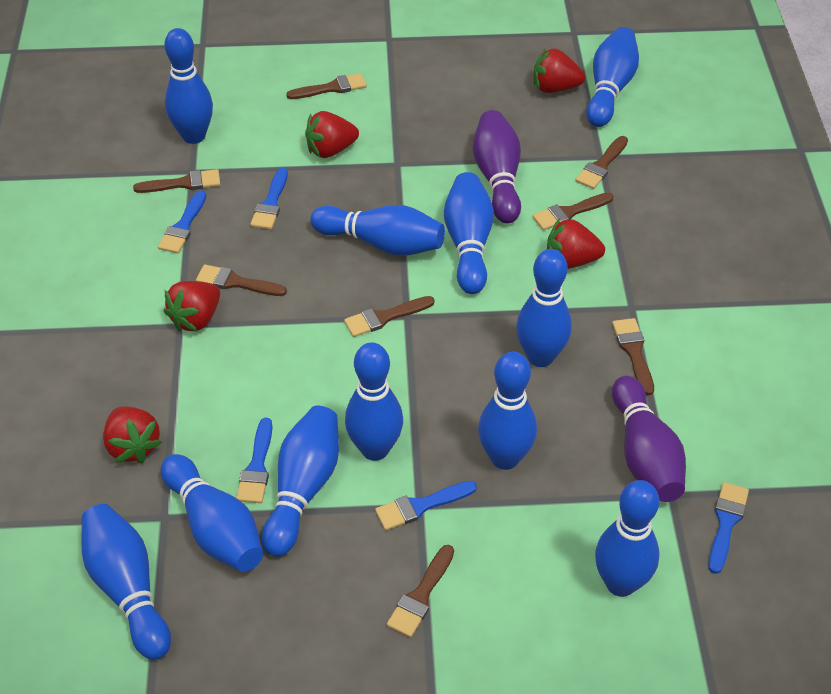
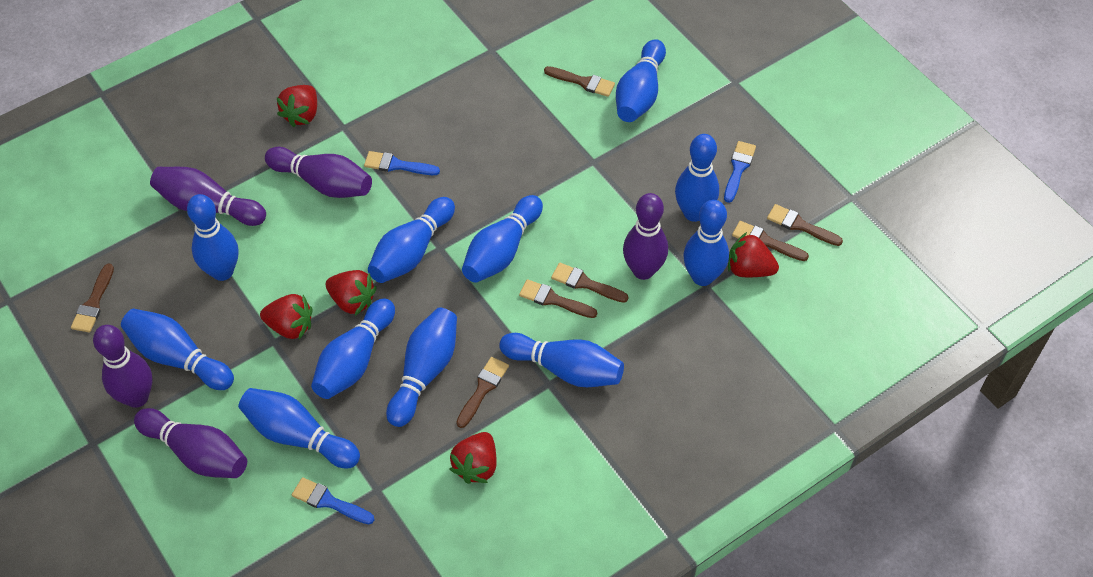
blue brush: [158,190,206,253] [236,418,273,503] [250,168,288,229] [375,481,477,530] [708,482,749,574] = 5 -> [292,477,375,524] [364,151,440,175] [724,141,756,203] = 3
brown brush: [133,169,220,193] [196,264,287,296] [286,73,367,99] [344,296,435,337] [387,545,454,637] [532,193,613,230] [575,136,628,189] [612,318,654,395] = 8 -> [71,263,114,332] [456,357,509,428] [519,279,597,318] [544,66,615,97] [551,263,629,303] [732,221,809,261] [767,204,843,246] = 7
purple bowling pin: [473,110,521,224] [612,376,686,502] = 2 -> [93,325,152,408] [134,408,247,478] [150,167,266,226] [265,147,372,198] [623,193,668,280] = 5

